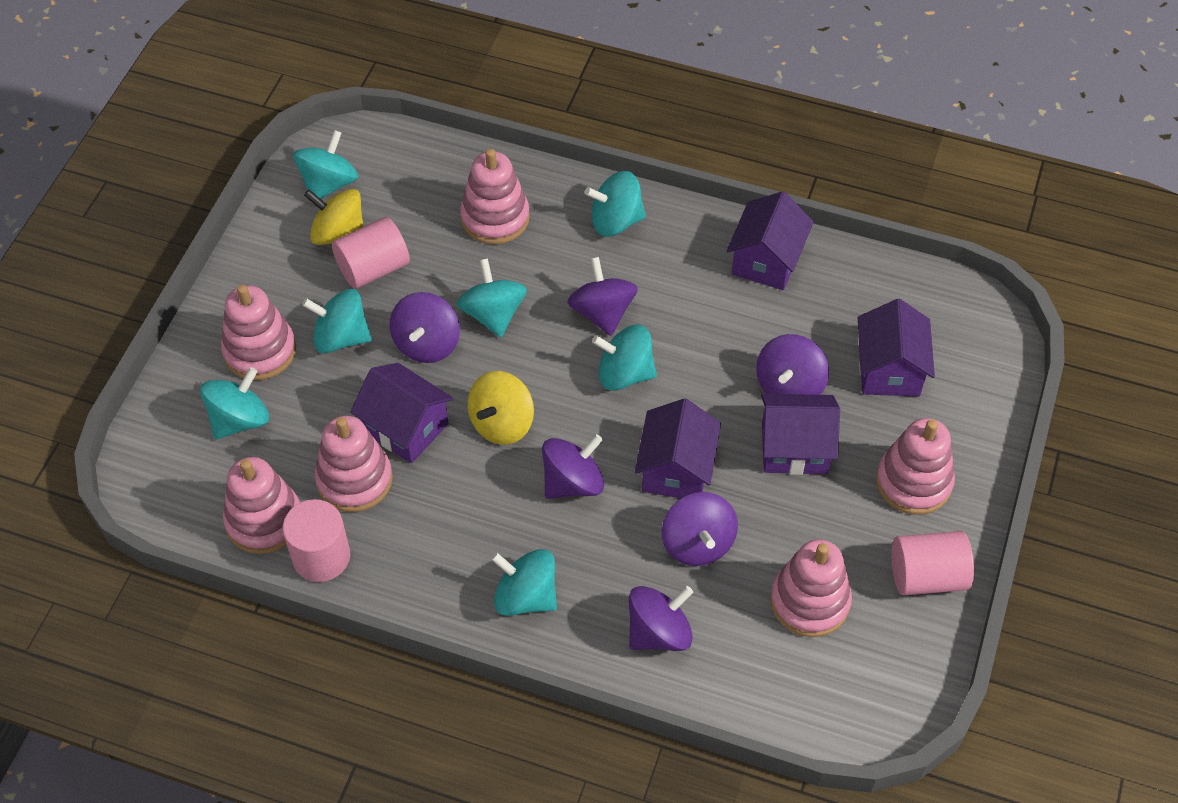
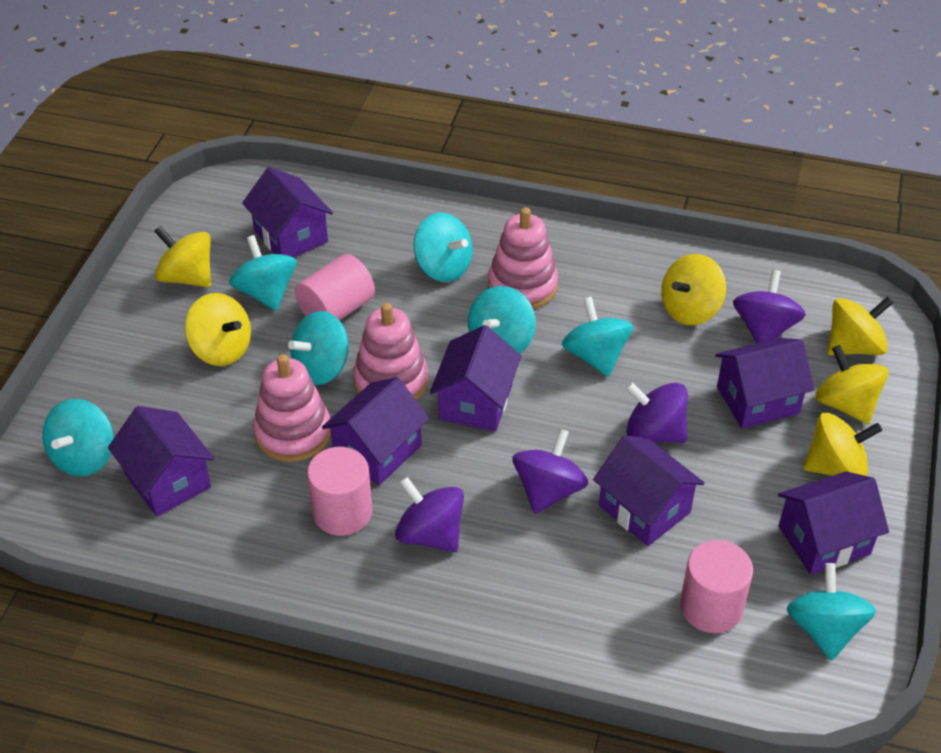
pink stacking toy: [221,285,296,380] [223,457,300,554] [315,416,393,512] [460,149,530,244] [770,539,852,637] [876,418,955,515] = 6 -> [253,354,331,462] [353,303,428,401] [488,207,558,309] = 3
purple house: [350,363,453,463] [635,398,721,498] [726,191,814,290] [761,394,840,475] [858,299,935,396] = 5 -> [108,406,215,517] [242,167,333,258] [322,377,429,485] [430,325,521,431] [593,435,705,546] [715,338,815,429] [778,472,889,575] = 7
purple spinning top: [390,292,460,363] [542,434,604,499] [567,257,638,336] [629,586,693,651] [662,492,738,566] [756,334,829,395] = 6 -> [395,477,464,552] [513,429,588,514] [626,382,688,443] [733,270,806,343] = 4
yellow spinning top: [304,189,364,245] [468,371,534,445] = 2 -> [154,226,211,287] [185,293,251,366] [661,254,726,325] [803,413,882,476] [815,345,889,424] [828,296,893,355] = 6

